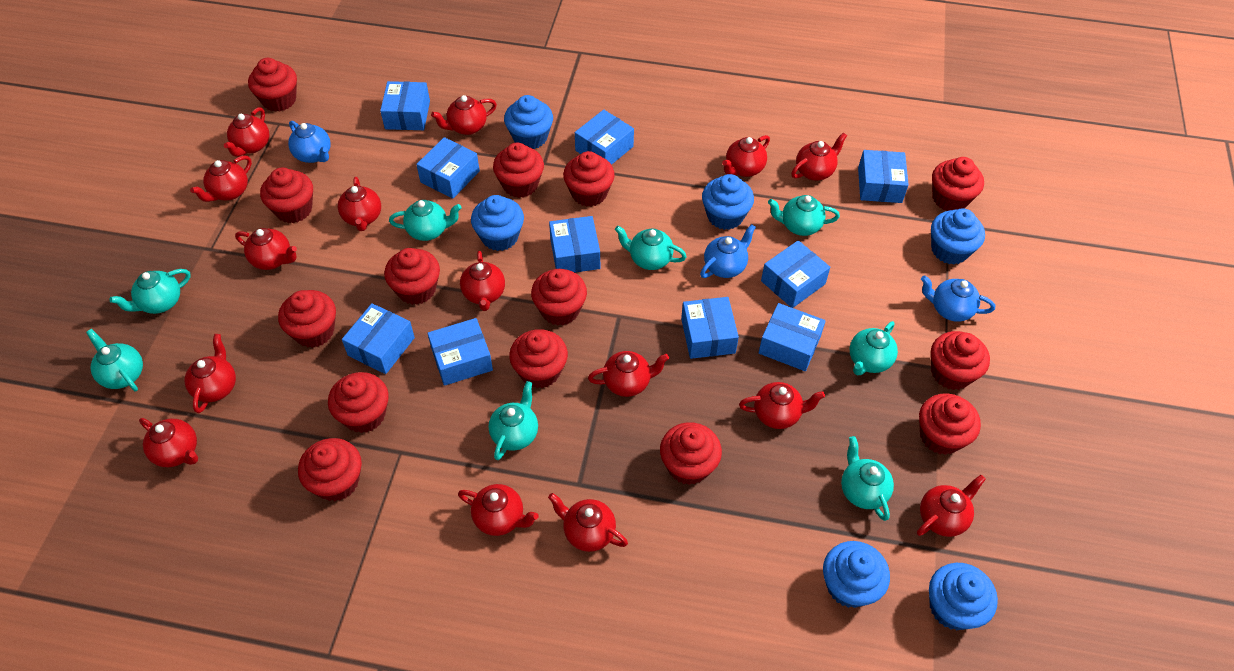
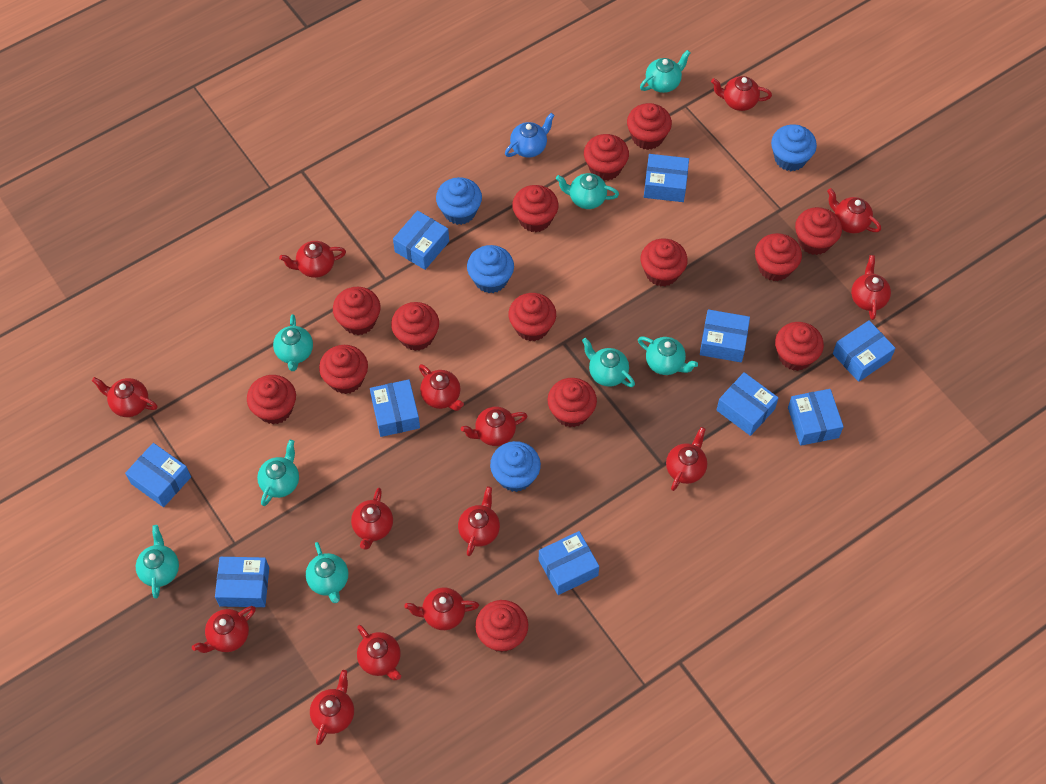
blue cupcake: [471,195,524,251] [504,95,553,149] [702,174,754,230] [823,541,890,608] [929,563,998,630] [931,208,985,264] = 6 -> [436,177,482,225] [467,245,514,293] [490,441,541,492] [771,125,817,171] = 4
blue teapot: [288,121,331,163] [700,224,756,278] [921,276,995,322] = 3 -> [505,113,555,158] = 1
red teapot: [139,418,198,467] [185,334,236,413] [190,155,252,202] [224,107,269,157] [235,228,297,270] [338,177,381,231] [431,95,497,135] [458,484,538,536] [460,251,505,311] [548,493,628,552] [588,351,669,397] [722,135,770,177] [739,382,825,429] [791,132,847,181] [917,475,986,537] = 15 -> [92,377,157,417] [192,606,256,653] [279,241,346,278] [310,670,354,745] [351,488,393,550] [357,625,401,680] [404,588,479,630] [419,364,464,411] [458,486,500,556] [461,407,527,446] [666,427,707,491] [711,76,772,111] [827,188,881,233] [851,255,891,320] = 14

